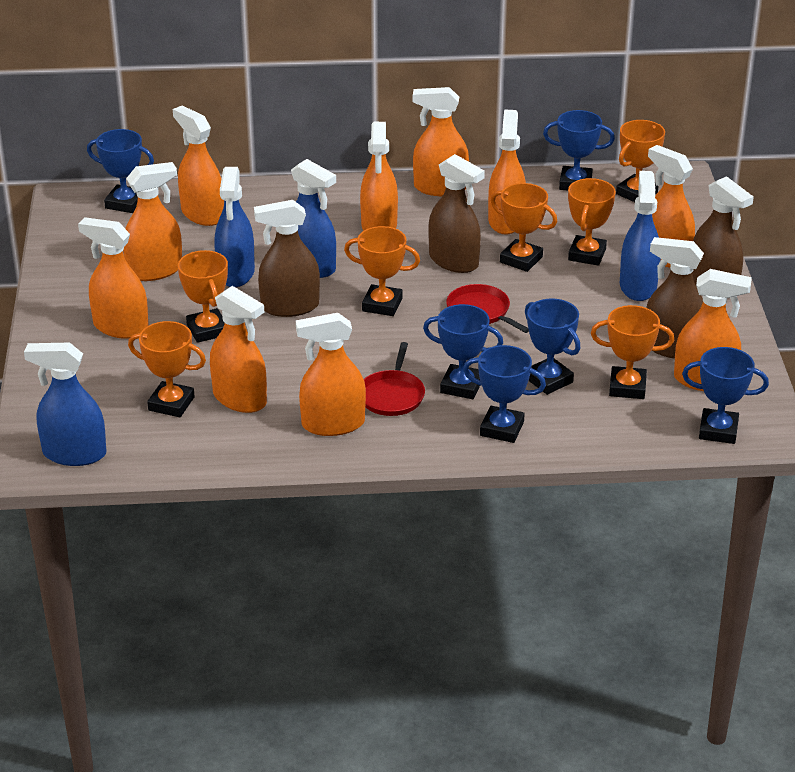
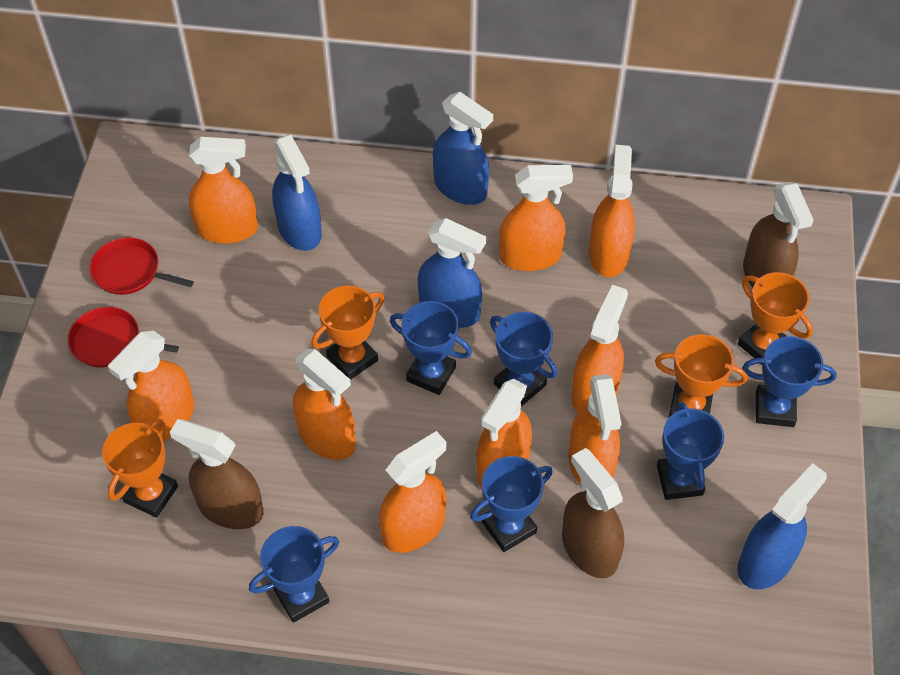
brown spray bottle: [254,200,320,317] [428,154,485,273] [646,237,704,359] [693,176,754,285] = 4 -> [170,419,263,529] [562,448,624,578] [743,182,814,288] = 3
orange spray bottle: [78,217,149,339] [123,162,182,281] [173,106,224,226] [210,286,267,413] [296,313,366,436] [360,122,398,231] [413,87,469,196] [488,110,526,235] [648,145,695,268] [674,269,752,391] = 10 -> [108,331,194,441] [189,137,258,244] [293,349,356,460] [379,431,447,553] [476,379,532,488] [499,165,573,271] [569,374,622,484] [571,285,628,412] [589,145,635,277] = 9
orange trophy: [128,321,206,417] [178,250,228,343] [344,226,420,316] [490,183,557,272] [568,178,616,266] [591,305,674,399] [616,120,665,202] = 7 -> [102,419,178,518] [311,285,384,380] [655,334,747,417] [738,272,813,364] = 4

